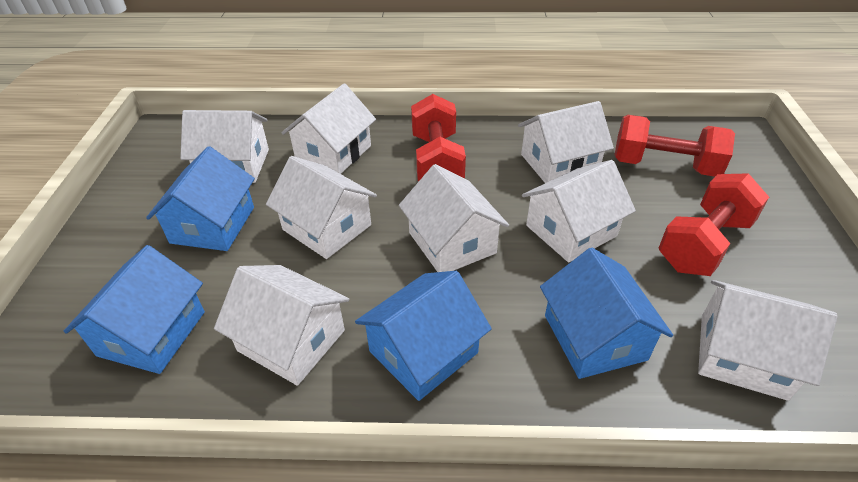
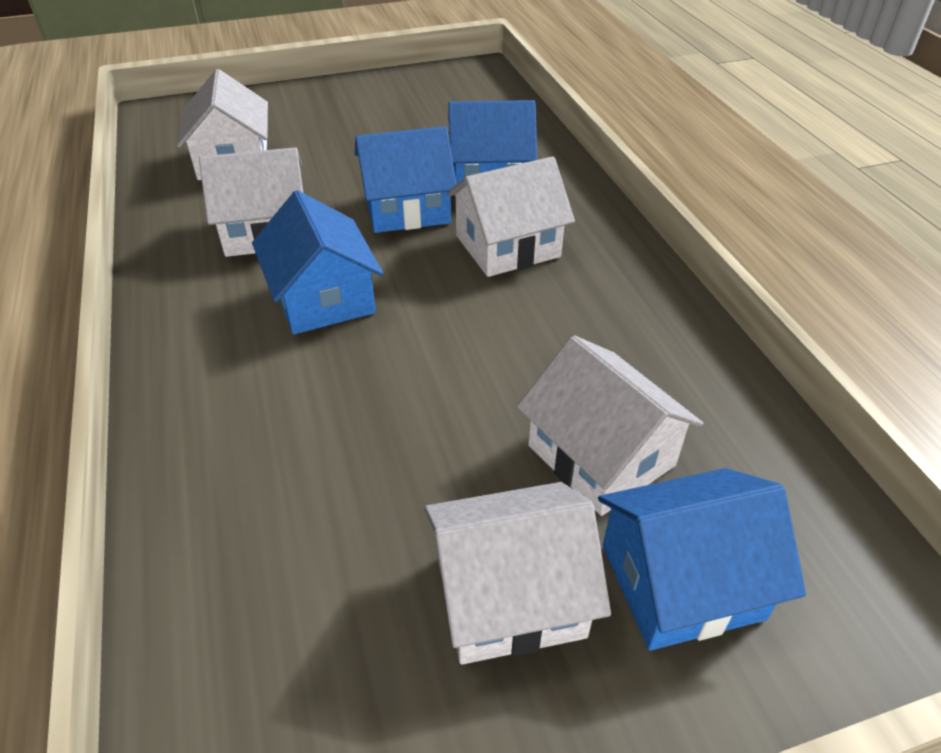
red dumbbell: [411,94,466,182] [614,115,735,177] [658,173,769,276] = 3 -> none = 0
white house: [180,110,269,183] [214,265,349,386] [266,156,377,259] [282,84,376,174] [399,164,509,272] [518,101,614,183] [522,160,636,262] [698,280,838,401] = 8 -> [177,69,268,180] [199,147,303,257] [424,482,611,665] [447,157,575,277] [517,335,703,516] = 5

